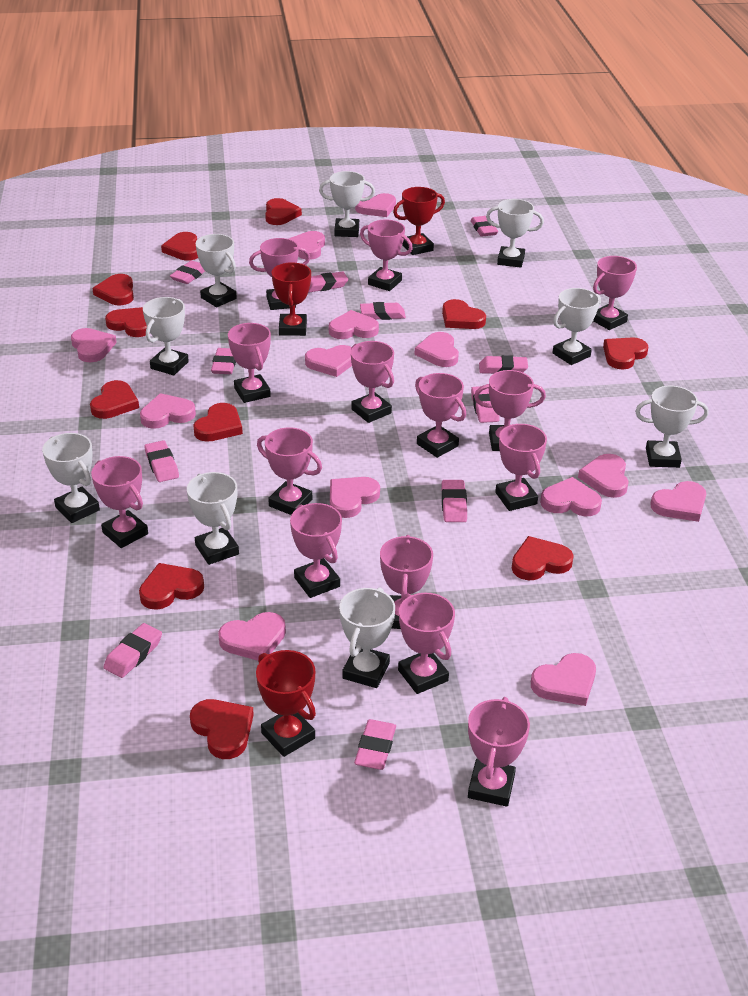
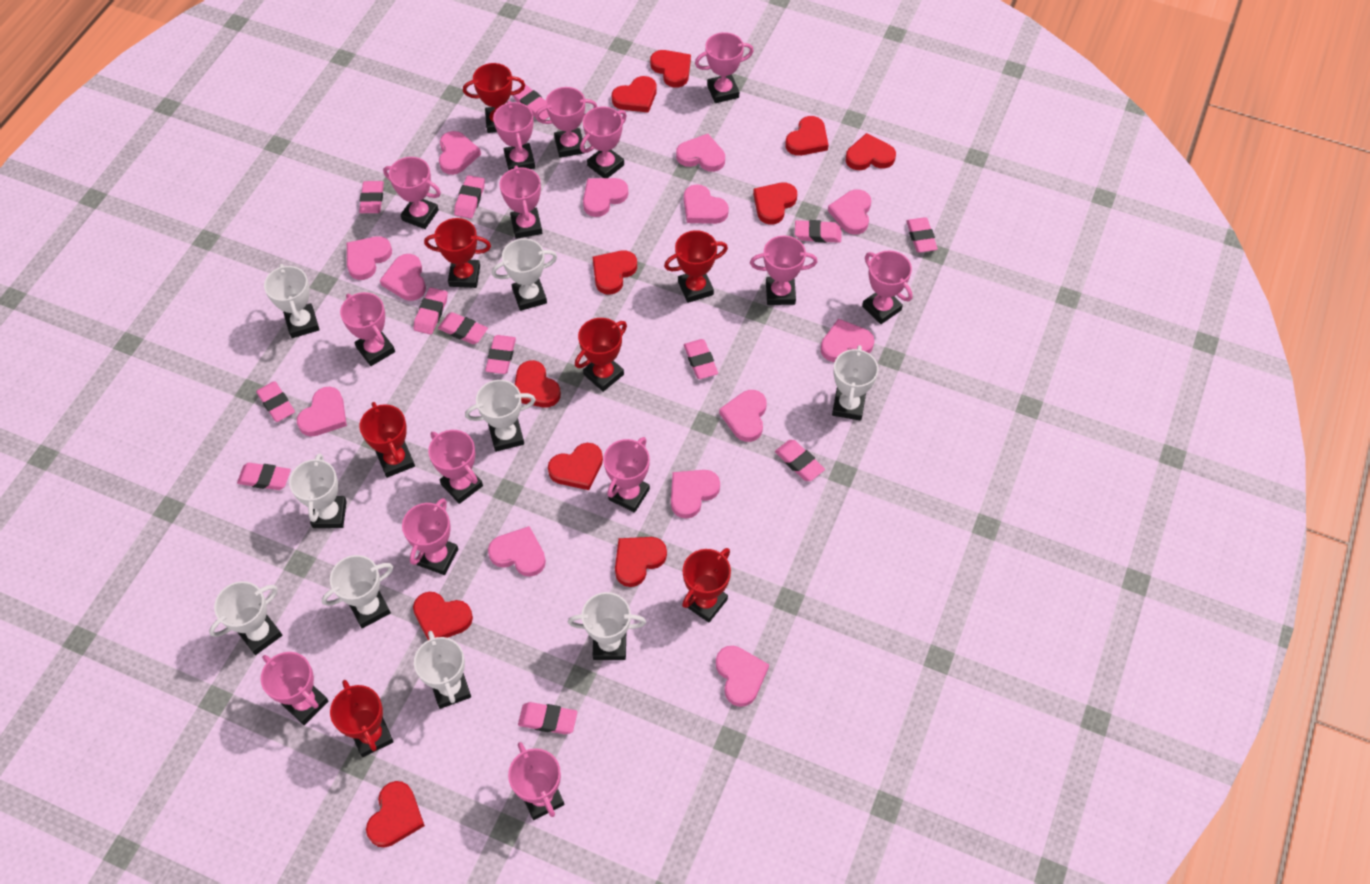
pink eraser: [104,623,162,678] [144,440,179,482] [170,260,205,284] [211,348,236,374] [308,272,348,293] [354,719,396,770] [360,302,406,320] [442,480,467,522] [471,216,498,237] [471,386,500,423] [479,355,528,374] = 11 -> [237,463,291,490] [256,381,295,422] [359,181,384,213] [413,287,448,335] [438,312,488,344] [454,175,485,219] [485,335,516,374] [513,84,549,120] [518,702,577,734] [684,339,718,379] [775,440,825,481] [795,220,841,243] [906,217,938,252] = 13
red trophy: [256,650,316,757] [272,262,311,336] [393,187,445,255] = 3 -> [330,680,393,757] [360,402,415,478] [424,218,491,288] [463,63,525,133] [575,318,627,392] [664,230,728,303] [682,548,731,622] = 7

